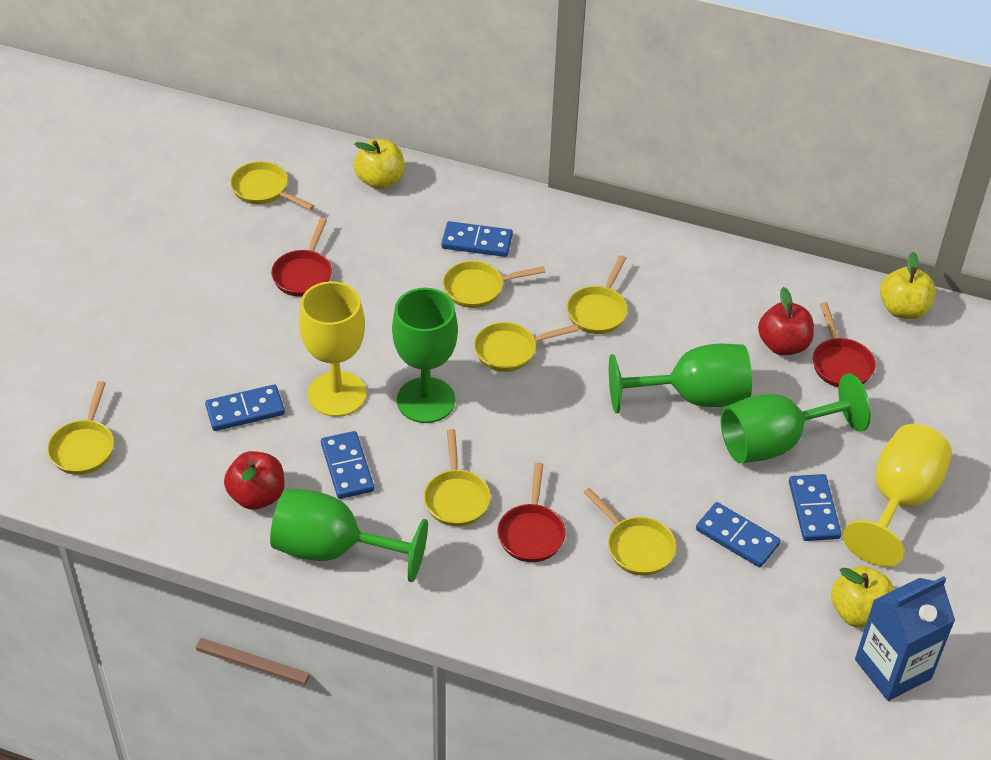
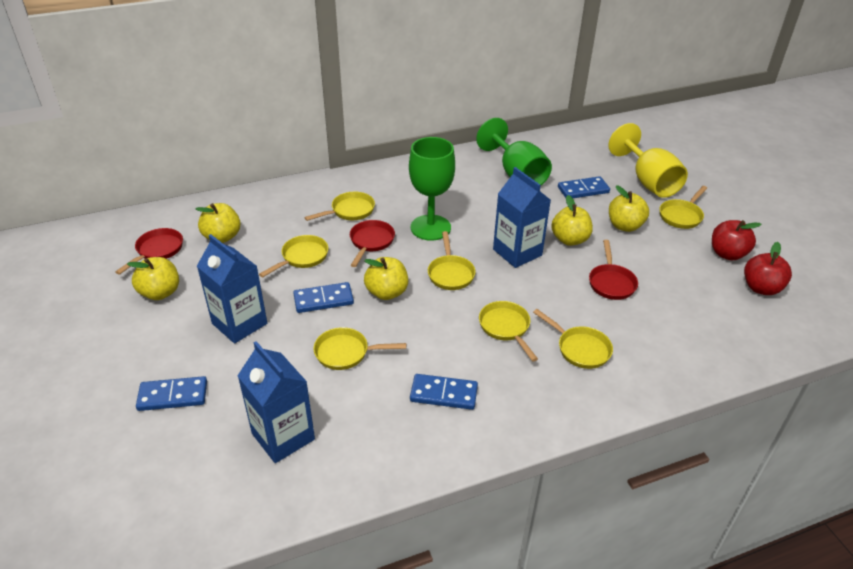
blue carton: [855,576,955,701] = 1 -> [197,234,267,344] [238,341,315,463] [493,167,551,268] = 3
blue domino: [205,385,285,431] [321,431,374,499] [441,221,513,257] [696,502,781,568] [789,474,842,541] = 5 -> [136,376,207,411] [293,282,354,313] [410,374,478,410] [558,176,610,198] = 4
green goblet: [270,488,428,582] [392,288,458,423] [609,344,752,413] [721,373,871,463] = 4 -> [409,137,455,241] [476,118,552,185] = 2
yellow apple: [354,139,405,189] [831,566,894,627] [880,252,936,319] = 3 -> [127,257,179,300] [196,203,241,243] [364,257,408,300] [551,195,593,246] [609,185,649,232] = 5
yellow goblet: [299,281,367,417] [843,424,952,567] = 2 -> [608,123,688,198] = 1

